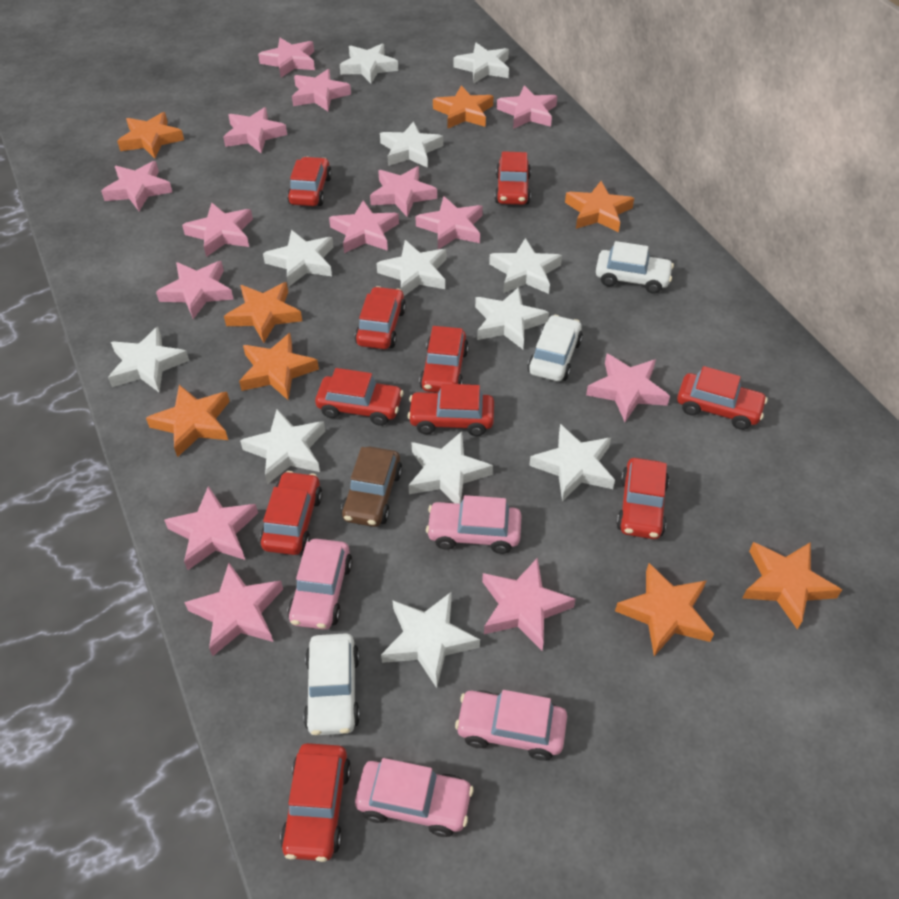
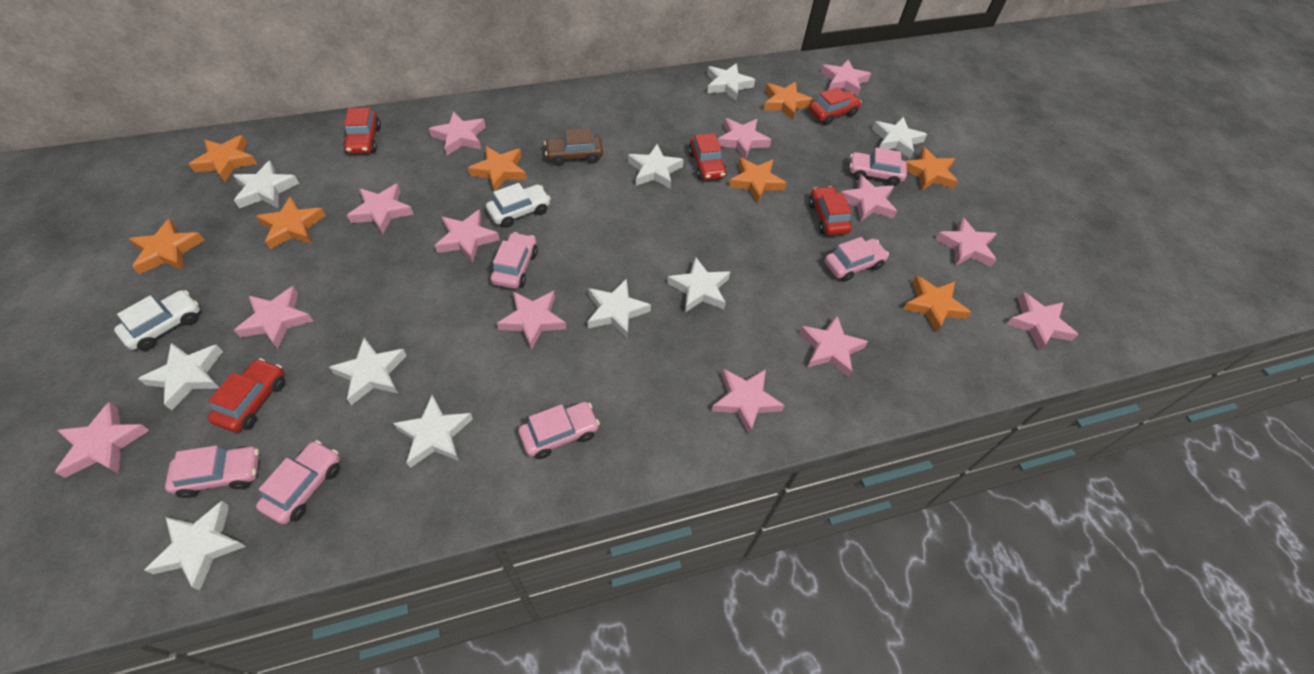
pink car: [288,539,352,630] [355,758,474,837] [426,495,522,554] [455,690,567,761] = 4 -> [165,446,260,498] [256,440,340,524] [490,232,538,289] [518,402,600,459] [824,237,889,282] [849,147,907,186] = 6
pink star: [101,161,172,211] [156,261,233,319] [164,486,258,570] [182,203,253,257] [184,563,283,656] [223,107,287,153] [258,38,315,78] [292,69,351,111] [329,200,399,253] [370,166,437,217] [415,196,483,250] [482,558,576,651] [497,85,557,129] [586,354,670,422] = 14 -> [55,402,150,478] [234,286,313,349] [347,184,414,234] [429,112,486,155] [435,209,500,263] [497,291,566,350] [711,369,785,435] [718,118,771,159] [799,315,868,377] [821,59,871,96] [841,175,897,222] [935,217,997,267] [1006,292,1078,351] = 13
red car: [260,471,323,555] [280,743,351,862] [287,157,332,206] [315,368,404,426] [355,286,406,349] [407,384,494,436] [419,326,469,393] [495,151,531,205] [616,458,669,539] [677,366,768,430] = 10 -> [208,358,285,432] [343,108,381,154] [688,133,727,180] [809,87,862,125] [809,186,852,236] = 5
white car: [303,633,360,736] [528,315,583,381] [596,241,674,294] = 3 -> [114,290,200,351] [486,183,551,228] = 2
white star: [108,327,189,393] [240,409,326,484] [263,230,334,287] [340,43,398,84] [377,240,446,296] [380,121,443,168] [381,591,480,688] [408,431,493,504] [454,43,509,83] [475,287,549,349] [489,238,562,294] [529,424,615,501] = 12 -> [138,343,223,410] [144,501,246,591] [233,161,299,208] [329,338,407,406] [393,395,473,468] [587,278,651,338] [628,144,684,189] [667,256,730,312] [707,63,755,101] [872,117,927,159] = 10

